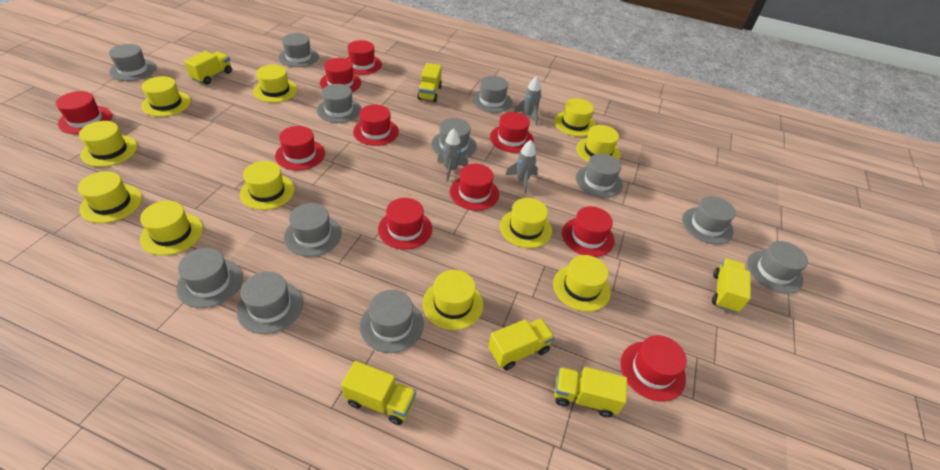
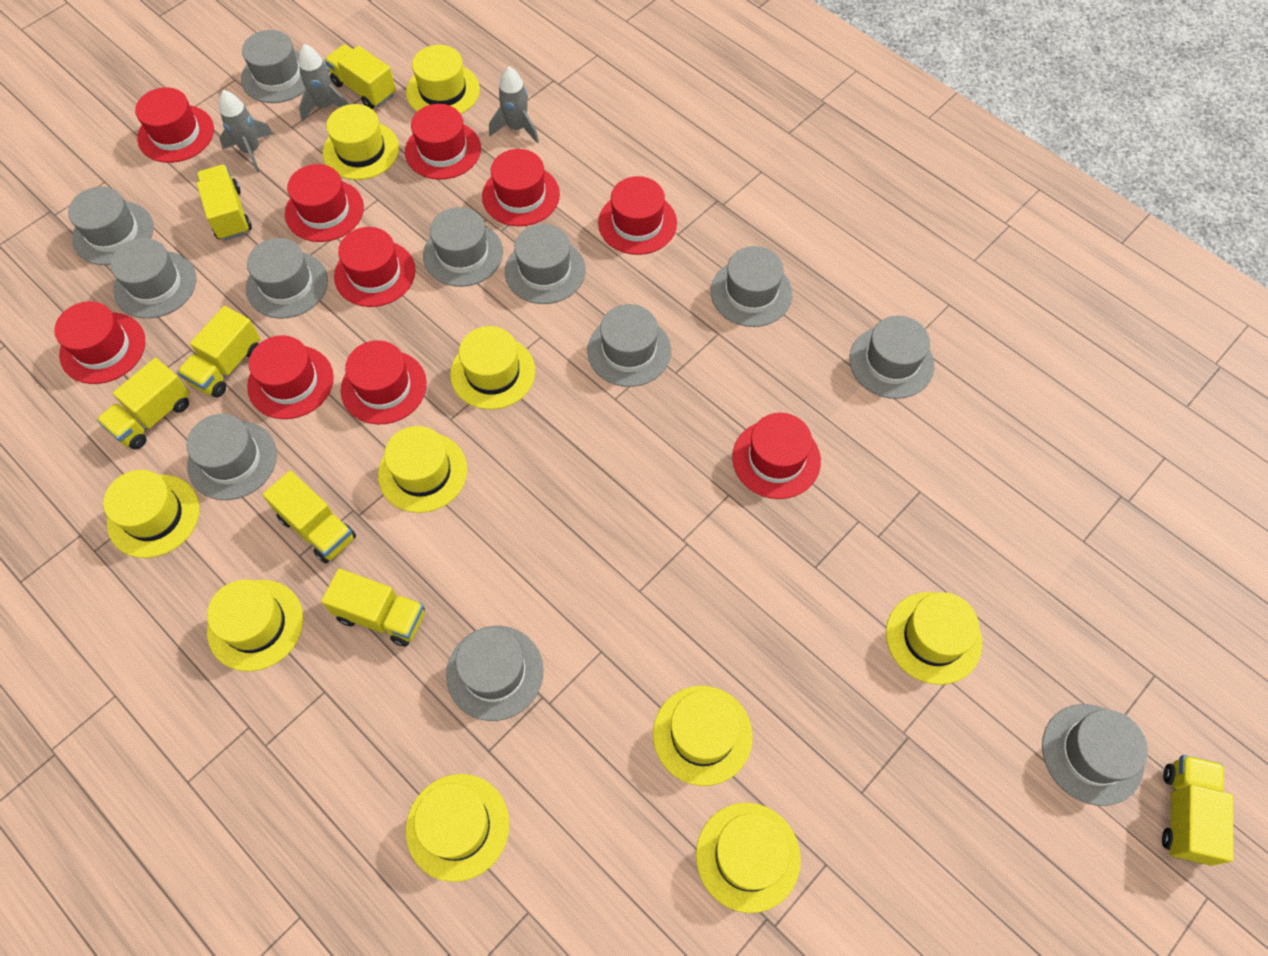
yellow hat: [78,171,142,223] [79,121,137,167] [140,201,203,256] [141,76,191,117] [240,161,295,210] [253,65,298,103] [423,270,483,330] [500,198,552,248] [553,255,611,312] [554,98,595,137] [576,125,621,162] = 11 -> [103,470,200,558] [207,579,303,671] [323,104,399,180] [378,426,467,513] [406,45,480,114] [406,774,509,882] [450,326,535,410] [653,686,753,786] [696,802,801,913] [886,592,983,685] = 10
yellow truck: [184,51,232,85] [341,361,416,425] [418,63,442,102] [488,318,555,370] [554,367,627,418] [712,258,751,313] = 6 -> [96,358,190,450] [177,306,260,397] [197,165,252,241] [262,471,356,563] [321,569,425,646] [325,44,396,109] [1162,755,1233,866] = 7

